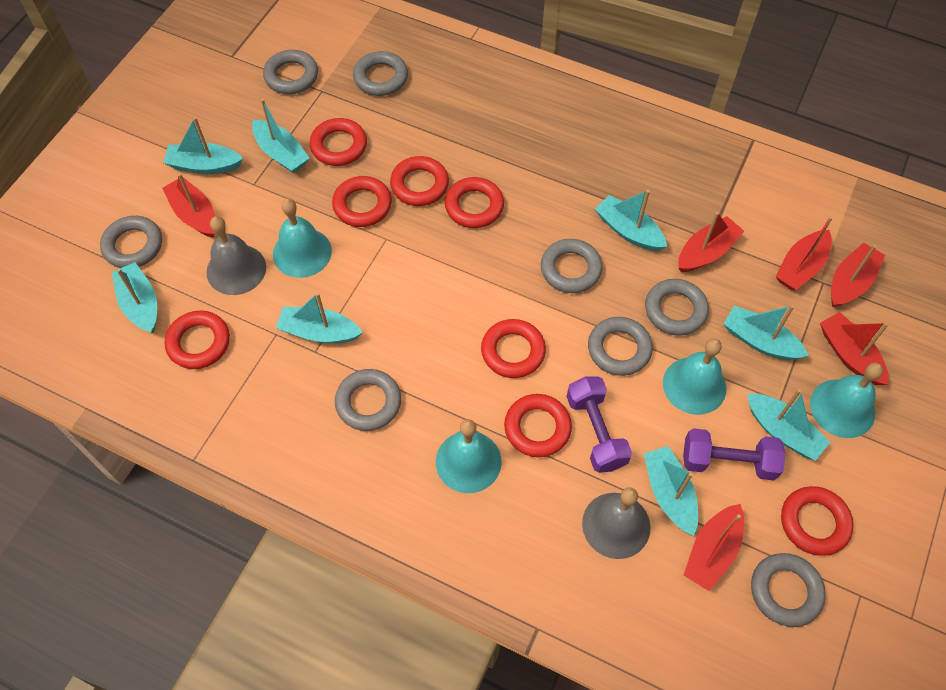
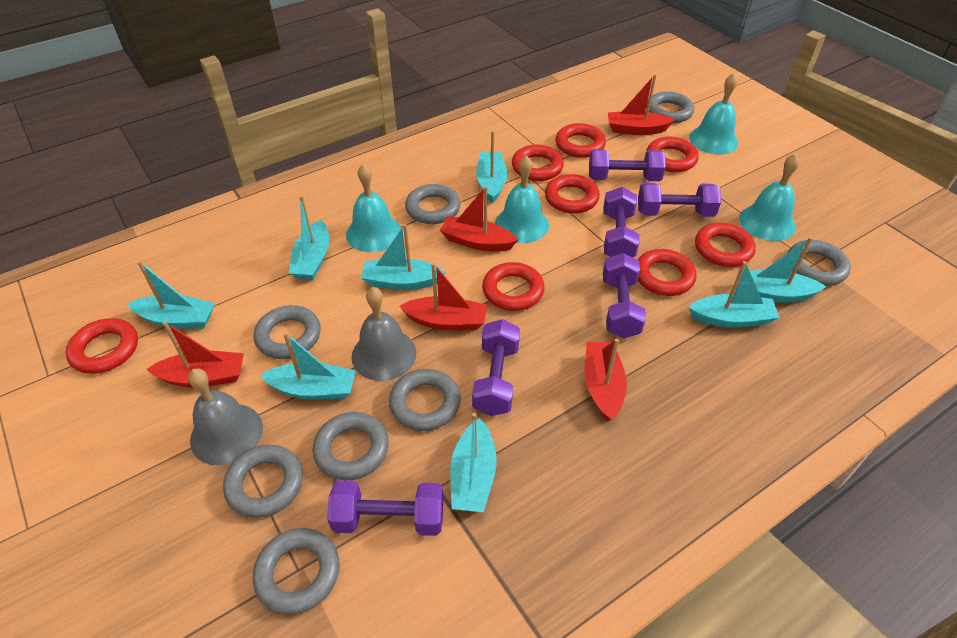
purple dumbbell: [566,377,632,473] [683,428,786,481] = 2 -> [327,480,443,536] [472,319,520,416] [589,149,666,181] [603,187,640,257] [603,253,646,338] [638,183,721,217] = 6
red boat: [162,173,215,238] [678,212,744,272] [684,504,744,591] [775,216,833,290] [820,312,889,385] [831,243,885,307] = 6 -> [146,321,244,387] [400,263,487,330] [440,186,518,251] [584,339,627,421] [608,74,675,135] = 5

